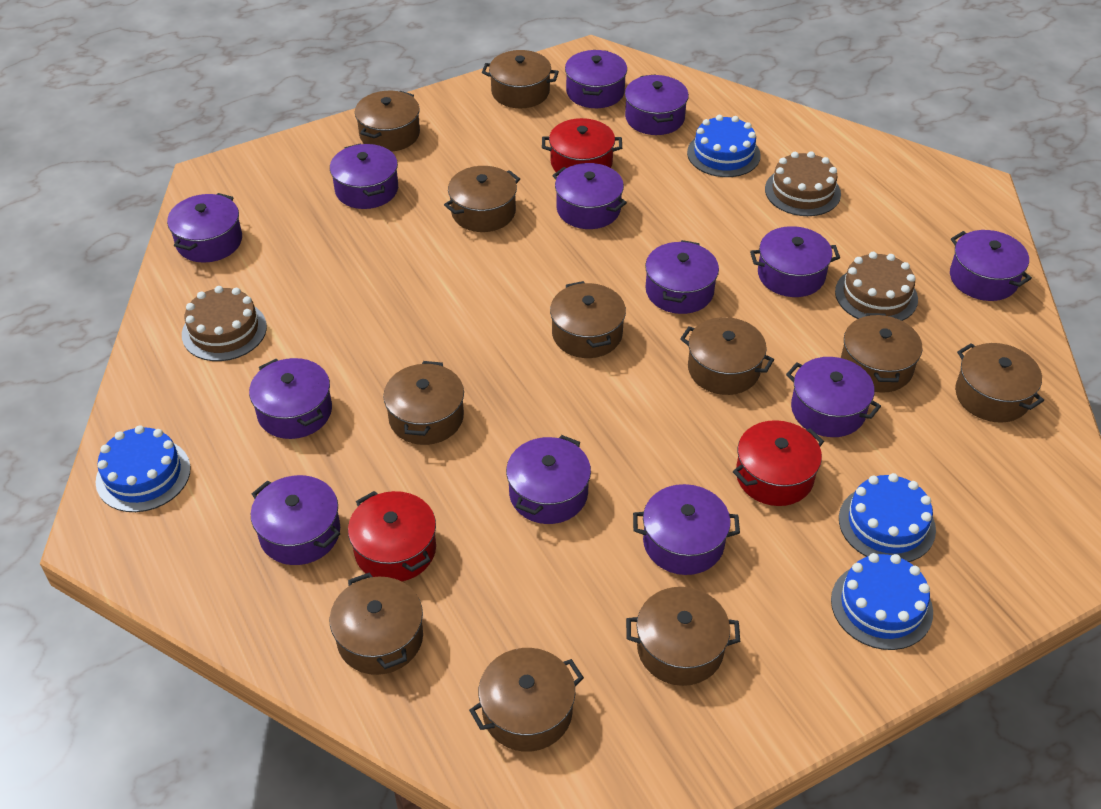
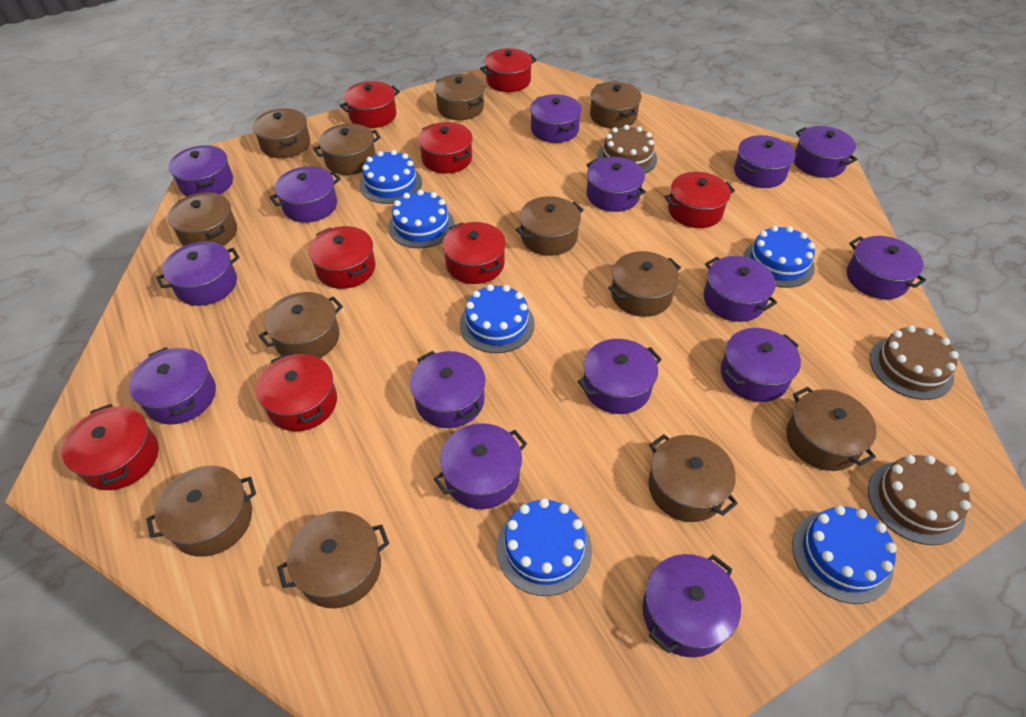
blue cake: [96,425,191,512] [687,115,761,177] [831,553,933,650] [839,473,936,562] = 4 -> [360,150,422,204] [388,190,455,248] [460,284,535,353] [496,498,592,596] [743,225,815,288] [792,505,897,604] = 6
brown pot: [330,573,423,675] [355,91,420,152] [383,361,464,445] [444,166,520,232] [469,648,584,752] [482,50,559,108] [550,281,626,358] [626,587,740,686] [680,317,774,395] [841,313,923,393] [955,343,1044,423] = 11 -> [146,466,256,557] [168,193,237,246] [252,108,310,158] [259,292,343,358] [277,511,389,609] [313,123,381,175] [434,74,484,120] [516,196,584,256] [590,82,641,129] [608,251,681,317] [648,434,738,522] [786,387,877,471] = 12
purple pot: [167,193,242,263] [249,358,332,439] [251,475,340,565] [330,144,398,209] [506,435,591,524] [552,163,627,229] [565,50,627,108] [625,74,689,135] [633,484,740,575] [645,240,719,314] [750,226,840,297] [786,357,881,437] [950,230,1032,301] = 13 -> [129,347,216,425] [156,241,239,306] [168,145,233,196] [269,166,340,223] [410,351,486,428] [434,423,527,509] [530,94,582,143] [578,339,662,414] [586,157,646,212] [643,554,741,657] [703,256,777,322] [721,328,801,402] [734,135,795,188] [794,126,857,178] [847,236,926,299] = 15
red pot: [348,491,436,581] [542,118,622,172] [733,420,824,506] = 3 -> [62,404,159,490] [256,353,337,431] [309,226,375,289] [340,81,400,128] [418,122,473,173] [442,222,506,284] [480,48,537,92] [664,172,735,228] = 8

